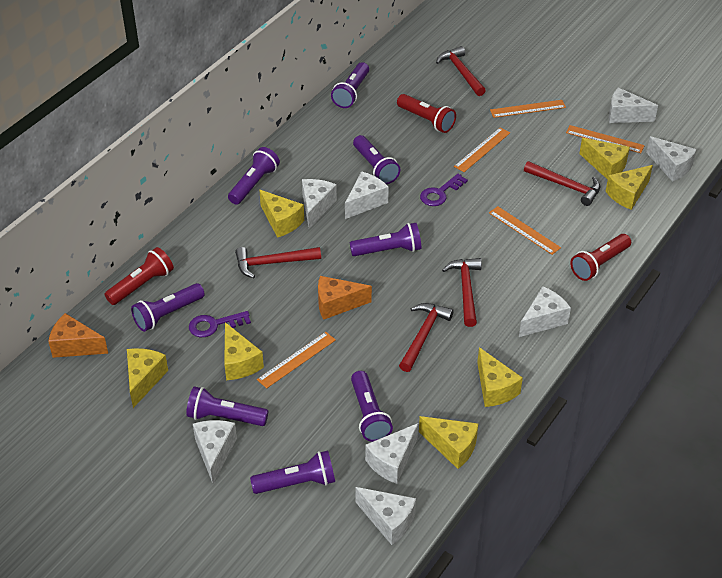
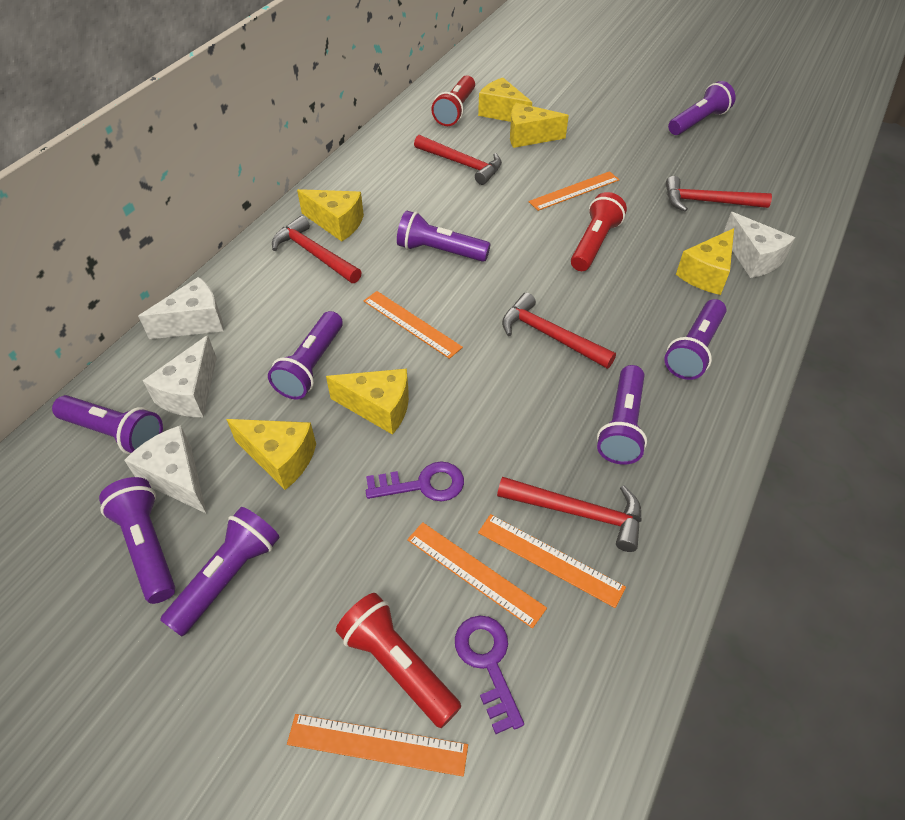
orange cheese: [48,313,108,358] [318,276,372,320] = 2 -> none = 0
white cheese: [193,420,237,483] [302,179,337,229] [345,171,389,219] [355,487,416,545] [365,423,418,484] [519,286,571,337] [609,88,658,123] [646,136,697,182] = 8 -> [124,425,207,514] [138,277,224,339] [142,335,217,417] [723,212,795,278] = 4
yellow cheese: [127,348,168,408] [224,322,264,380] [259,190,304,238] [419,416,478,469] [477,347,523,407] [579,138,630,180] [605,165,653,210] = 7 -> [226,419,316,490] [297,189,364,242] [326,369,409,435] [478,78,532,122] [510,103,569,148] [676,228,734,295] = 6

